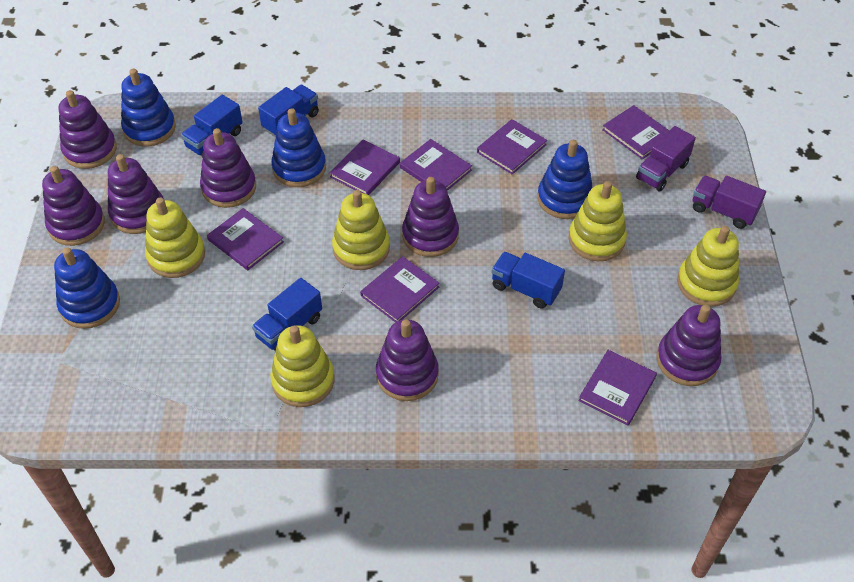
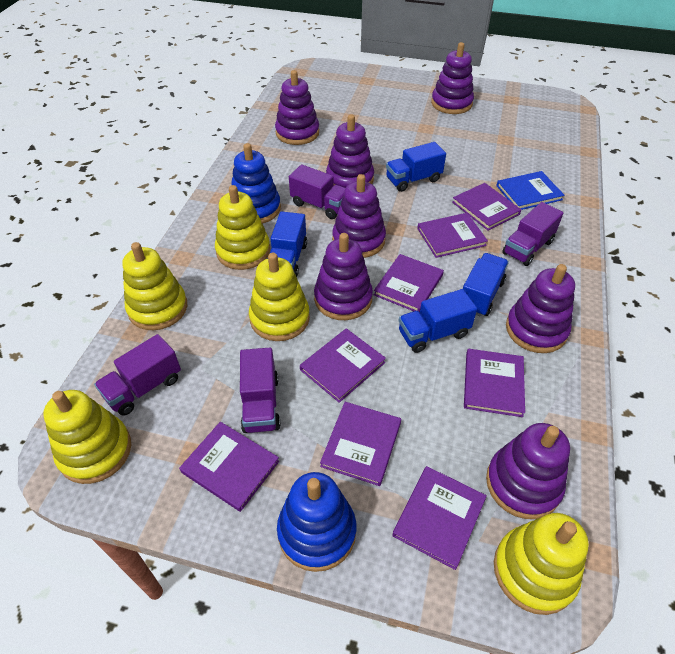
blue book: none = 0 -> [496,171,564,210] = 1
blue stacking toy: [54,247,120,329] [121,69,176,147] [271,108,326,187] [537,140,593,219] = 4 -> [231,143,281,224] [277,472,356,572] = 2
purple book: [207,208,284,270] [330,139,400,195] [360,256,439,323] [400,139,472,191] [477,119,547,175] [578,350,657,425] [602,105,669,159] = 7 -> [179,422,279,512] [300,328,386,403] [320,402,401,486] [374,254,444,312] [393,466,487,570] [417,213,488,258] [452,183,521,230] [464,349,525,417] = 8
purple truck: [636,126,696,191] [692,176,766,229] = 2 -> [94,334,181,416] [240,348,280,433] [289,164,345,219] [502,202,563,266] = 4

